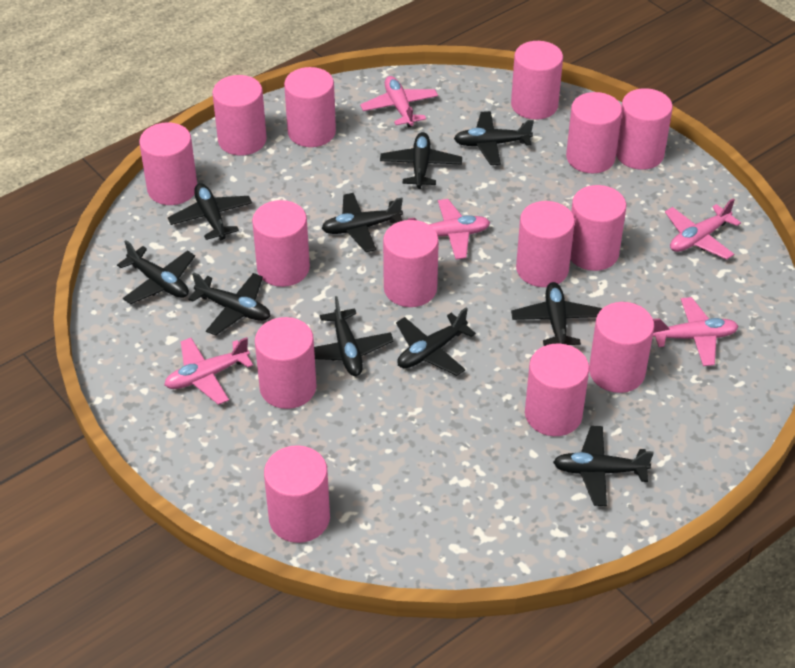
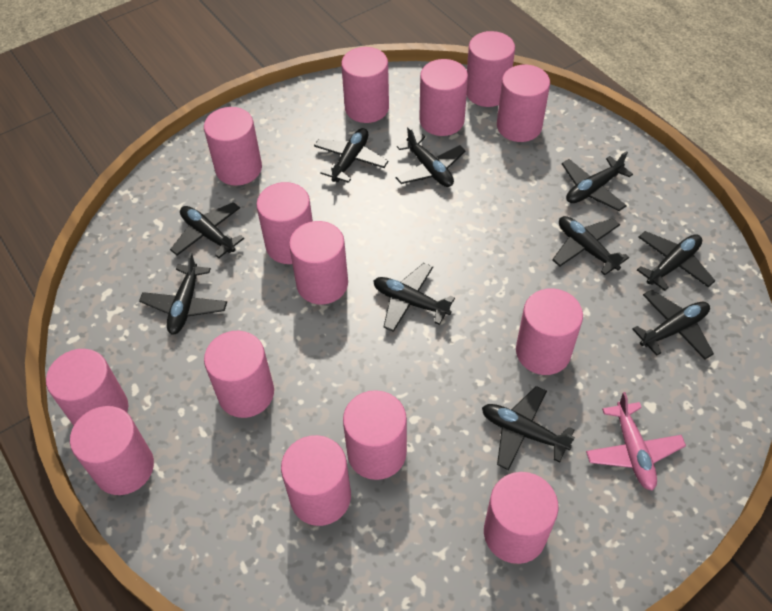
pink plane: [164,337,253,405] [360,76,438,128] [408,199,490,259] [653,297,739,366] [665,198,741,260] = 5 -> [586,392,686,491] = 1

